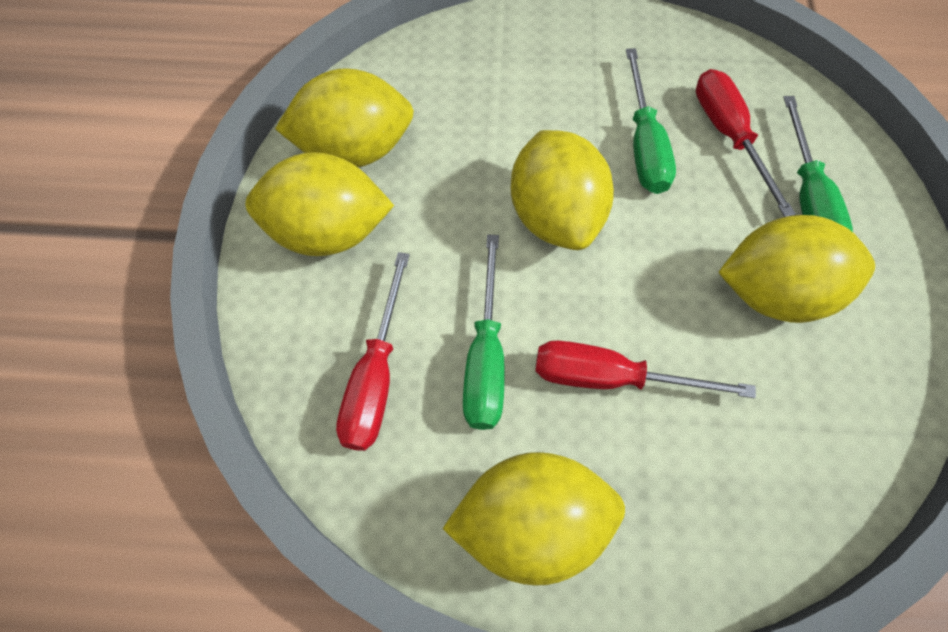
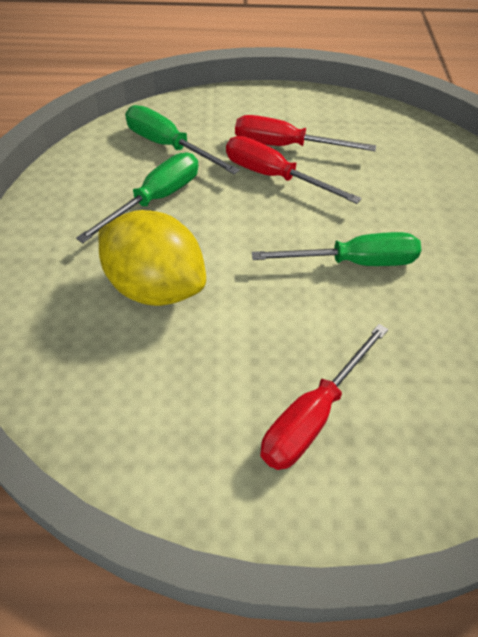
yellow lemon: [245,152,394,256] [275,68,414,167] [442,452,625,586] [511,130,614,250] [718,215,875,323] = 5 -> [99,210,206,306] = 1

